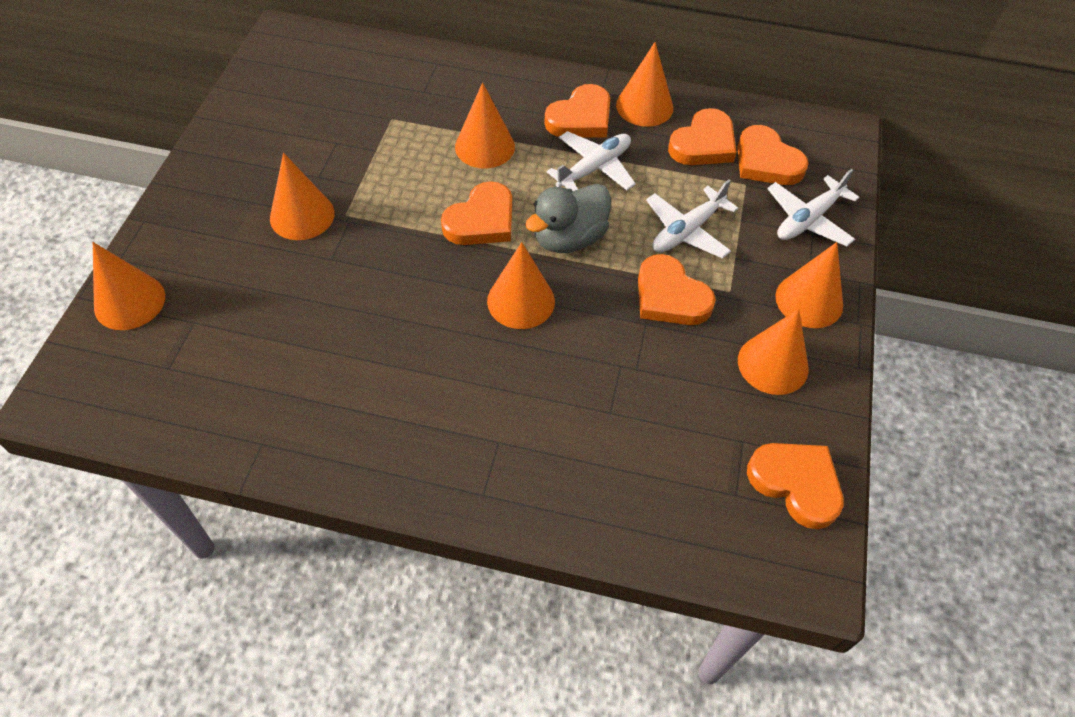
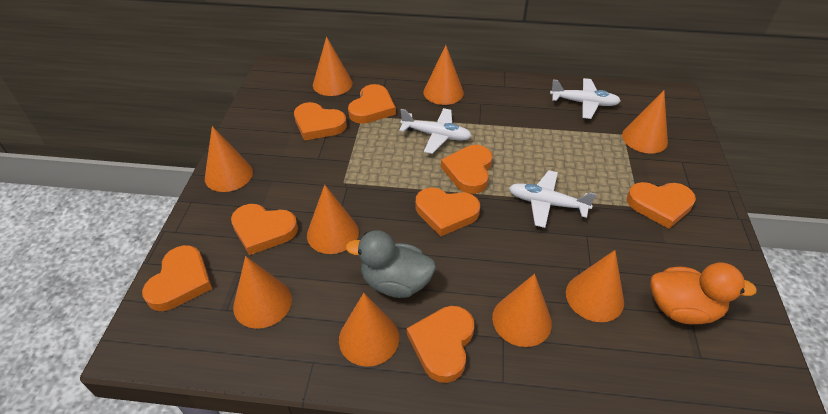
orange cone: [93,242,165,330] [270,153,335,240] [455,82,515,168] [487,242,555,329] [616,42,673,127] [738,309,809,395] [775,242,843,328] = 7 -> [205,126,253,192] [233,256,292,329] [307,185,359,254] [313,37,352,96] [339,293,399,367] [424,45,464,105] [492,274,552,347] [566,250,624,322] [622,90,668,154] = 9
orange duck: none = 0 -> [650,262,757,324] = 1
orange heart: [441,181,512,245] [544,84,610,138] [638,254,716,325] [668,108,737,165] [737,125,809,185] [747,443,844,529] = 6 -> [142,245,212,311] [231,204,298,255] [294,102,347,141] [348,84,396,124] [407,306,474,383] [416,188,480,236] [441,145,493,194] [627,182,696,229] = 8

